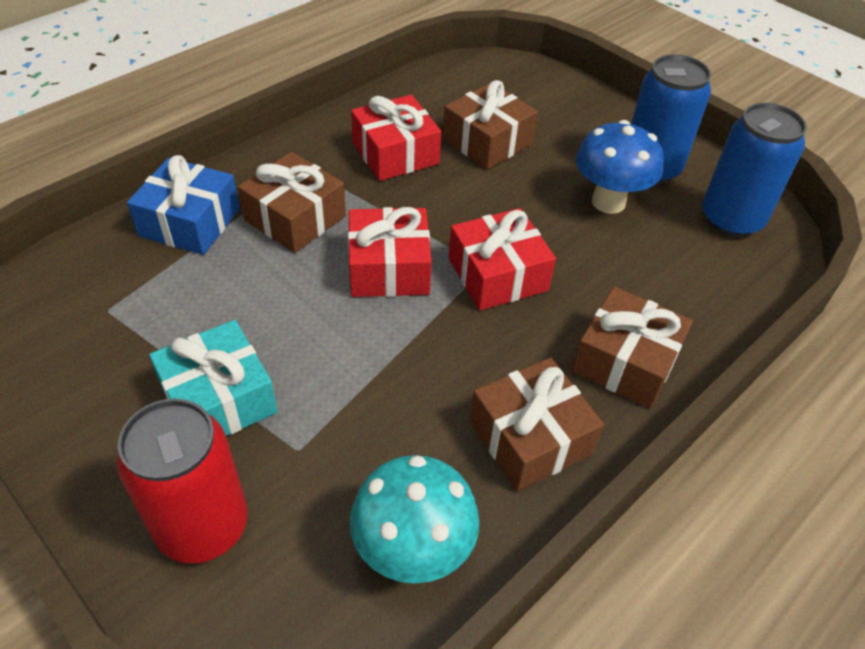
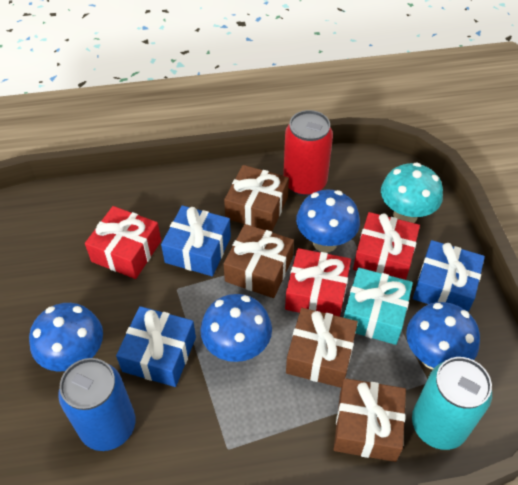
blue can: [631,54,711,185] [702,103,807,238] = 2 -> [58,358,135,451] = 1
blue gift: [127,155,240,255] = 1 -> [116,306,196,387] [161,205,231,276] [413,240,485,312] = 3
blue mushroom: [576,120,664,214] = 1 -> [29,303,103,371] [200,294,272,362] [296,190,360,252] [406,302,480,369] = 4
turquoise can: none = 0 -> [412,357,492,450] = 1

